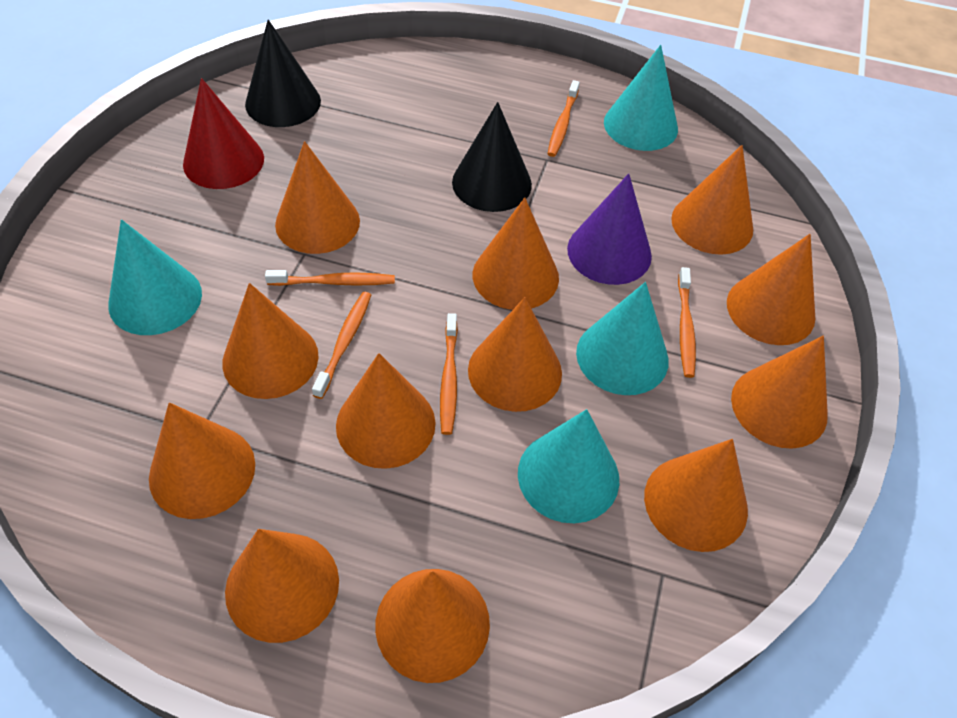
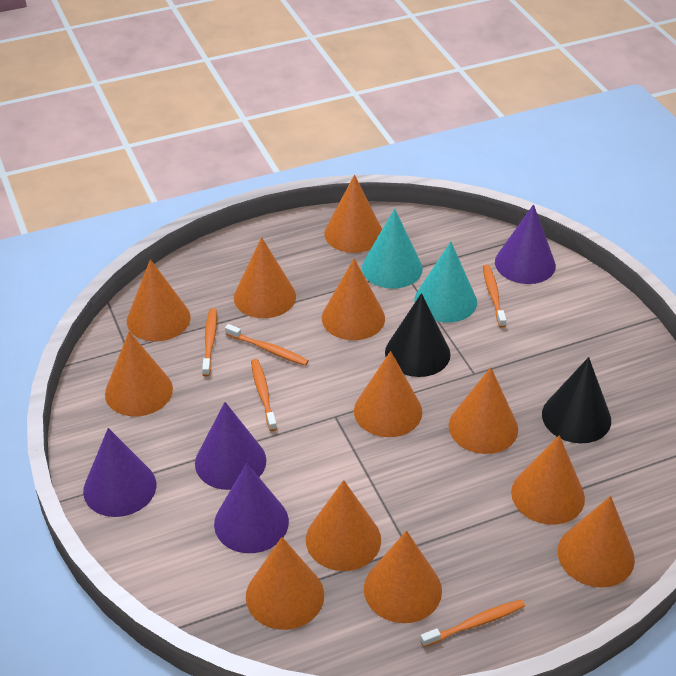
purple cone: [567,173,652,285] = 1 -> [83,428,156,517] [195,402,266,490] [214,463,289,553] [495,204,556,284] = 4
red cone: [183,78,264,189] = 1 -> none = 0
turquoise cone: [108,219,202,335] [518,409,619,523] [576,282,669,395] [604,45,678,151] = 4 -> [362,209,423,289] [415,241,477,323] = 2

